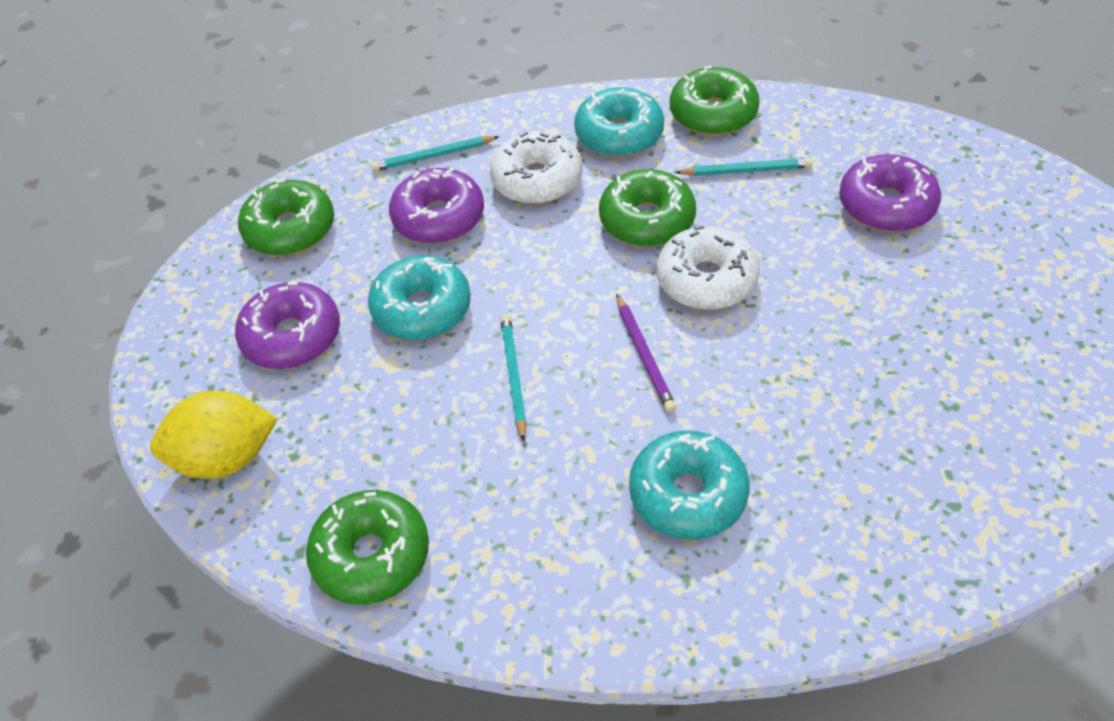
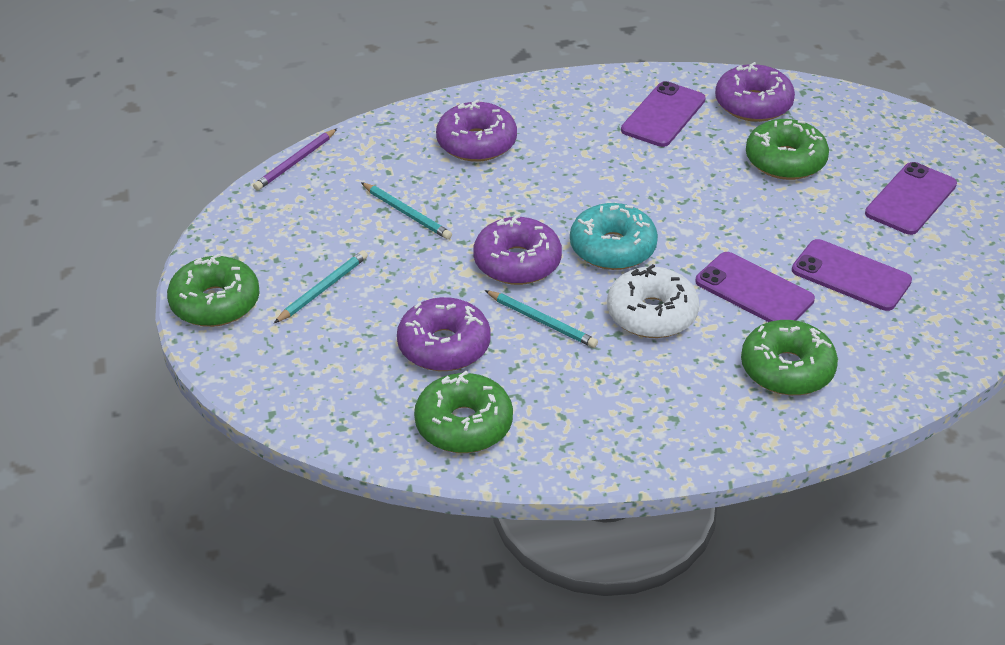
purple donut: [235,282,340,369] [389,168,484,244] [839,154,941,232] = 3 -> [397,297,491,371] [436,99,517,162] [473,215,562,285] [715,62,795,122] = 4
purple phone: none = 0 -> [621,81,706,147] [695,252,815,322] [792,239,912,311] [865,162,957,235] = 4
turquoise donut: [368,255,471,340] [574,87,664,157] [629,430,750,540] = 3 -> [570,203,658,270] = 1
white donut: [490,131,582,204] [657,225,760,310] = 2 -> [607,264,699,338] = 1
yellow lemon: [150,391,278,479] = 1 -> none = 0

